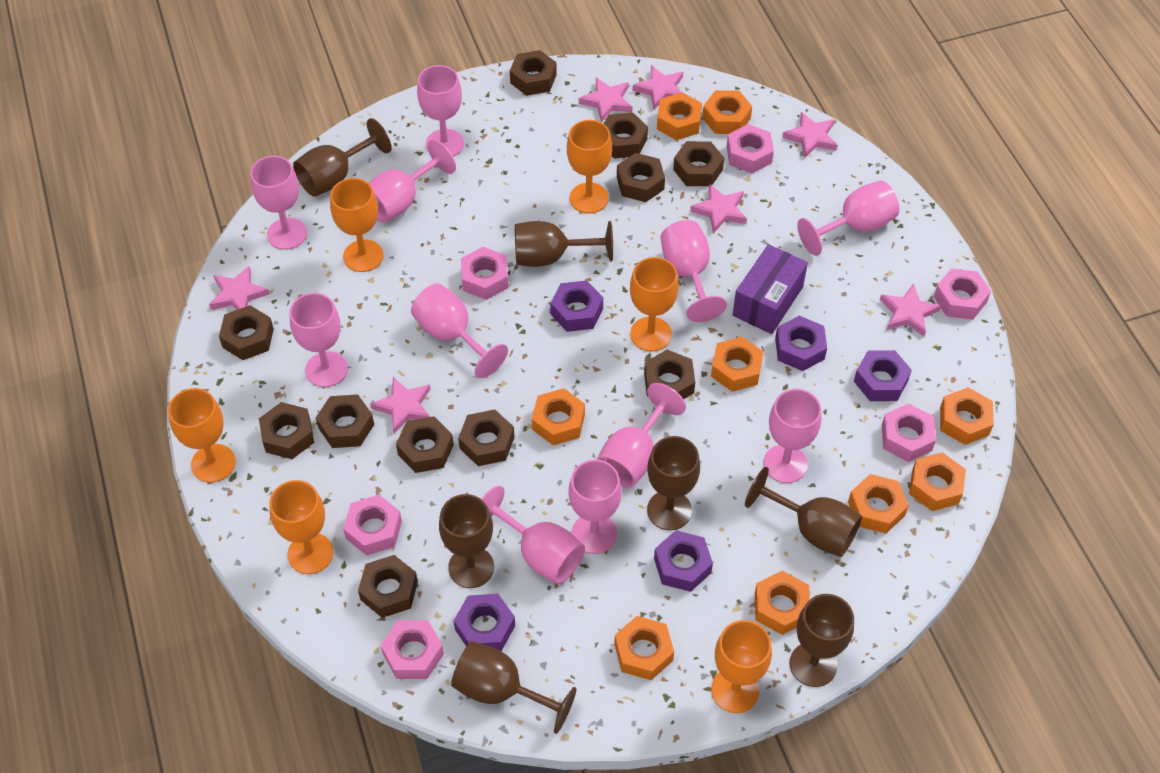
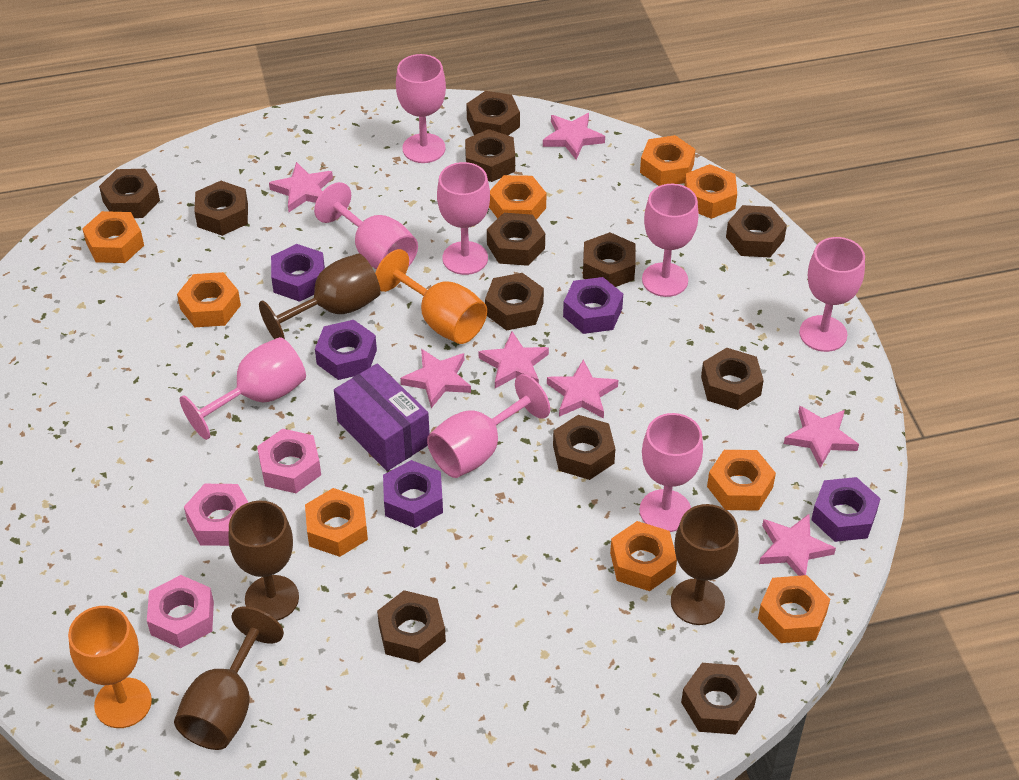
brown goblet: [293,118,392,197] [439,494,494,588] [451,641,577,734] [515,221,613,267] [647,436,700,530] [745,467,862,557] [790,594,854,687] = 7 -> [174,606,284,750] [229,500,299,621] [259,254,381,339] [671,504,739,625] = 4
brown nut: [219,305,274,360] [259,402,314,459] [316,394,374,448] [358,555,418,618] [396,416,454,473] [458,409,515,466] [510,50,557,96] [604,112,648,159] [617,153,665,202] [644,350,695,399] [673,141,724,186] = 11 -> [99,169,160,218] [194,181,248,236] [377,590,446,663] [465,129,515,182] [466,91,520,135] [485,273,544,331] [487,213,545,266] [553,415,615,480] [583,232,636,287] [681,663,757,735] [701,348,764,410] [726,205,787,257] = 12
orange goblet: [168,388,236,483] [269,480,333,574] [330,178,383,272] [567,120,612,213] [630,257,679,351] [711,620,772,713] = 6 -> [68,606,152,728] [375,249,487,344] = 2
pink goblet: [250,156,307,250] [290,293,348,387] [369,139,456,223] [411,283,508,378] [417,65,464,157] [482,486,585,584] [569,460,622,554] [597,383,686,488] [661,220,727,322] [763,389,821,483] [797,180,899,256] = 11 -> [180,337,306,440] [314,182,418,269] [396,54,446,163] [427,374,550,478] [437,162,490,275] [639,413,703,532] [642,184,699,297] [799,237,865,352] = 8
pink nut: [343,495,402,555] [381,620,444,679] [461,247,508,300] [727,124,774,173] [882,403,936,462] [934,268,991,320] = 6 -> [147,575,214,648] [184,484,249,546] [257,429,321,493] = 3

